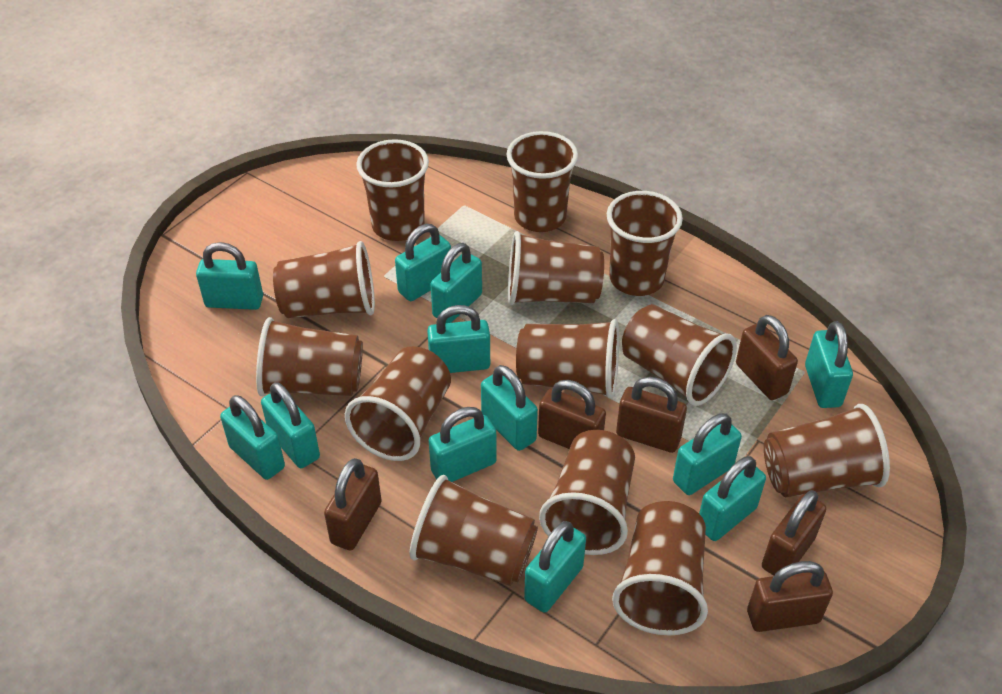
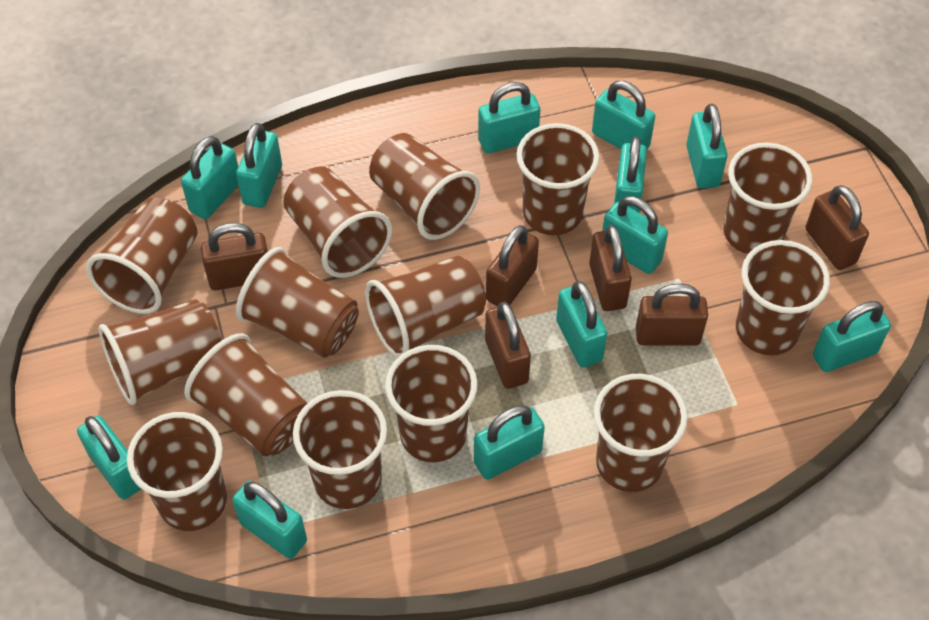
brown cup: [256,317,363,397] [273,241,375,318] [345,346,451,461] [356,139,429,241] [409,475,538,586] [506,131,578,232] [508,231,604,305] [516,319,619,399] [539,430,635,555] [607,191,683,296] [612,501,708,635] [622,304,737,406] [764,404,890,497] = 13 -> [86,198,198,314] [98,299,222,405] [127,412,227,531] [184,333,307,456] [236,247,359,358] [284,167,392,278] [293,390,387,509] [365,256,486,358] [369,133,480,240] [385,345,478,462] [516,123,599,235] [594,374,688,492] [723,143,812,254] [736,240,830,355] = 14

